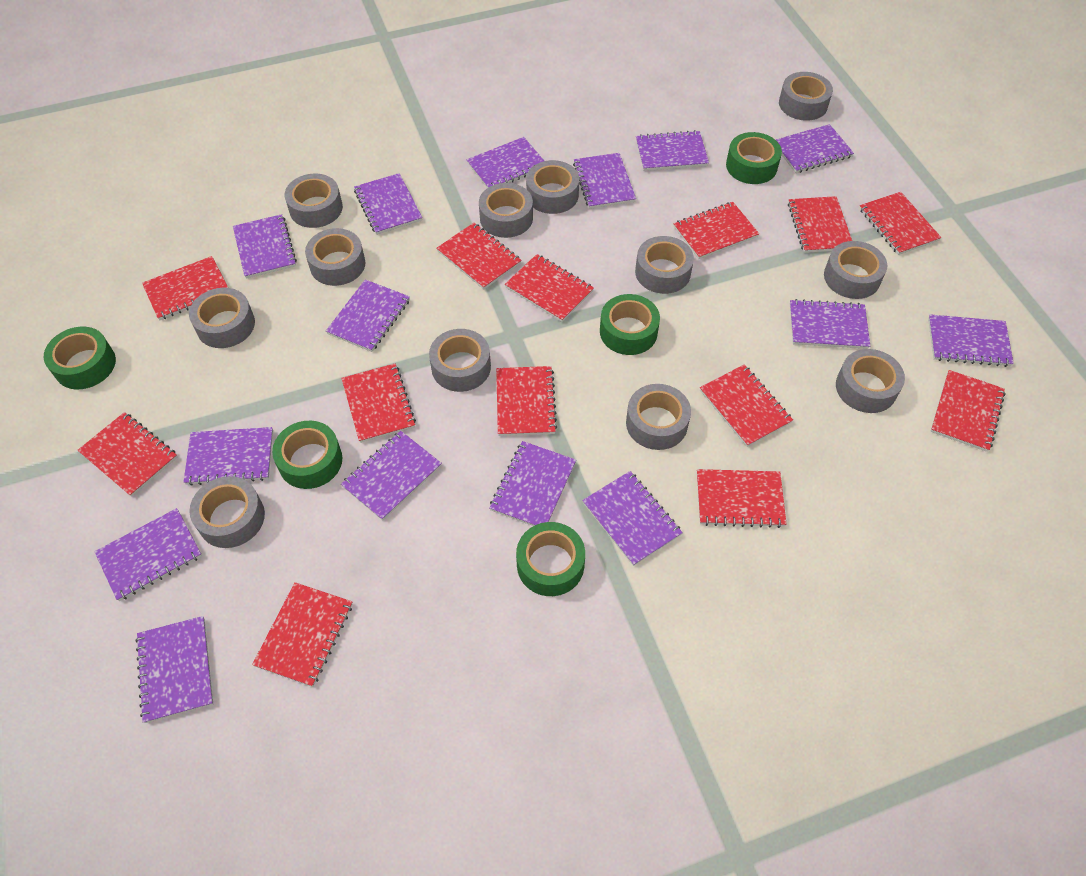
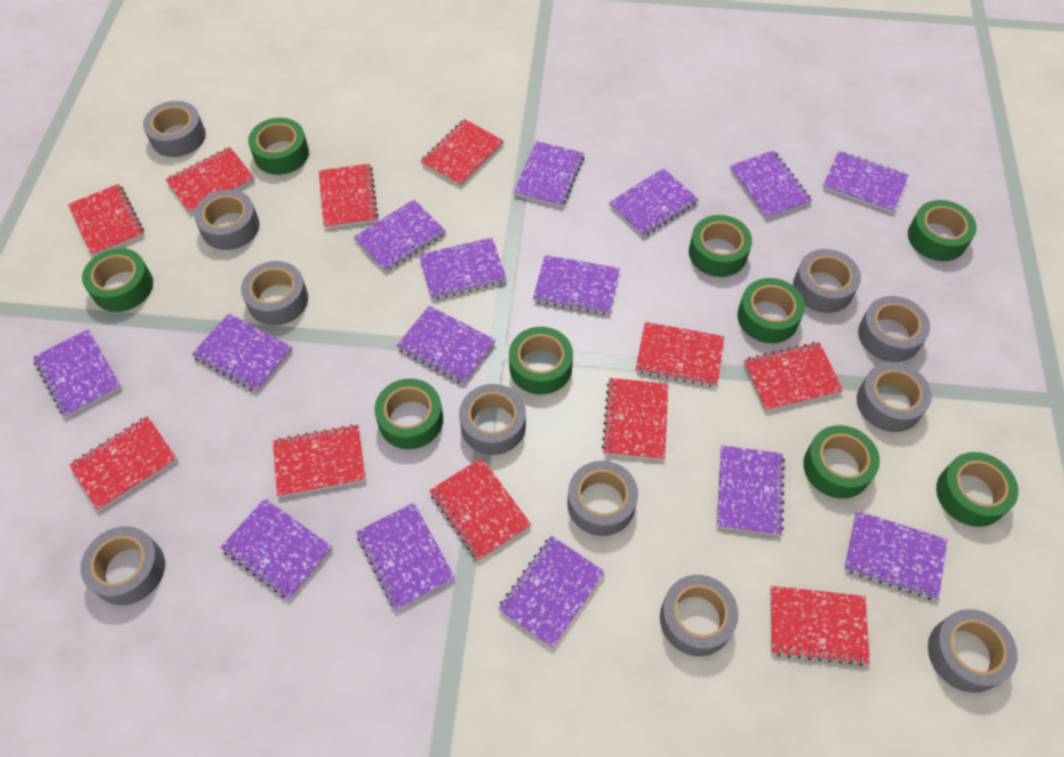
green tape: [44,327,116,389] [272,421,342,489] [516,522,585,596] [600,294,660,355] [726,132,782,184] = 5 -> [82,248,153,312] [248,118,309,175] [375,379,443,449] [509,327,573,395] [689,215,752,277] [737,278,805,343] [803,425,880,499] [908,200,977,261] [936,452,1018,527] = 9
grey tape: [189,288,255,348] [189,476,265,548] [285,174,343,228] [305,228,365,286] [429,329,491,392] [479,183,533,238] [526,160,579,214] [626,384,691,450] [635,236,694,294] [779,72,833,121] [824,241,887,299] [836,349,905,413] = 12 -> [81,526,165,605] [143,101,206,157] [194,189,260,250] [241,261,308,326] [459,384,526,455] [567,461,638,536] [660,575,738,656] [793,249,861,313] [857,362,932,432] [858,296,930,362] [928,609,1018,693] = 11
red notebook: [78,412,178,497] [142,256,228,320] [252,582,353,687] [341,364,416,443] [436,223,522,289] [496,366,557,436] [505,254,594,322] [674,202,759,259] [697,469,787,528] [700,364,793,447] [788,196,852,253] [859,192,942,255] [930,370,1005,452] = 13 -> [68,184,144,257] [69,416,178,511] [165,147,255,214] [273,424,366,498] [319,164,378,229] [420,119,504,186] [429,458,531,561] [602,378,668,460] [636,322,724,387] [744,342,843,411] [770,586,870,666] = 11

